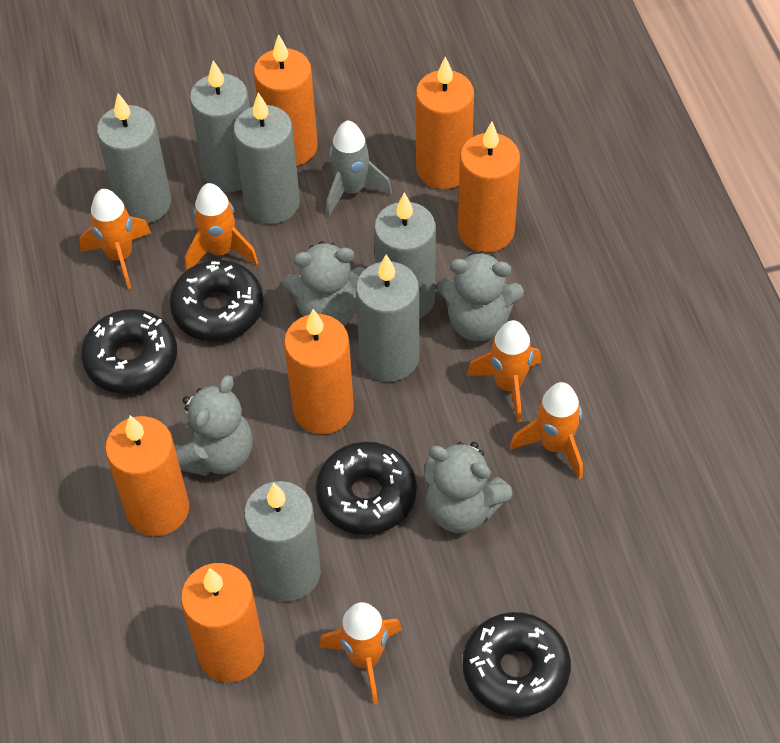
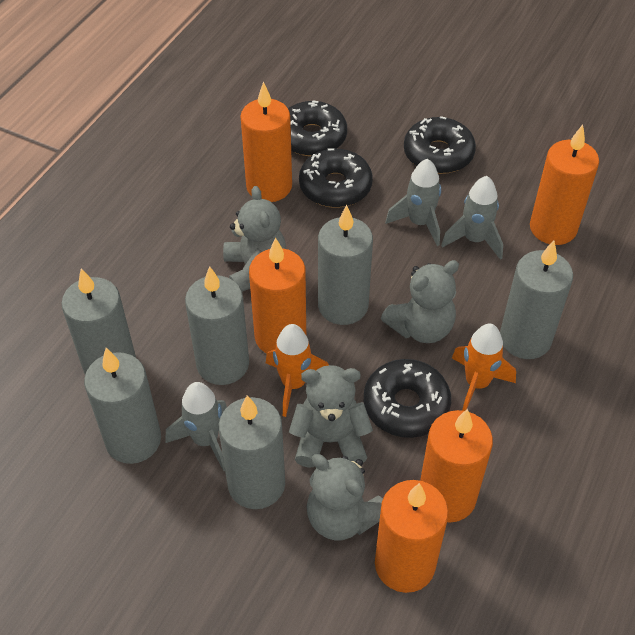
grey rocket: [326,120,392,217] = 1 -> [165,382,227,471] [385,159,441,246] [441,176,503,260] = 3
orange candle: [105,415,189,536] [181,563,264,682] [254,34,318,166] [284,309,354,434] [416,56,474,189] [458,122,520,253] = 6 -> [240,82,292,202] [249,238,306,354] [375,480,448,593] [420,409,493,523] [530,125,599,245] = 5
orange rocket: [79,189,151,289] [185,183,258,271] [319,602,402,704] [466,320,541,423] [510,382,583,480] = 5 -> [266,324,329,417] [452,324,516,411] = 2

